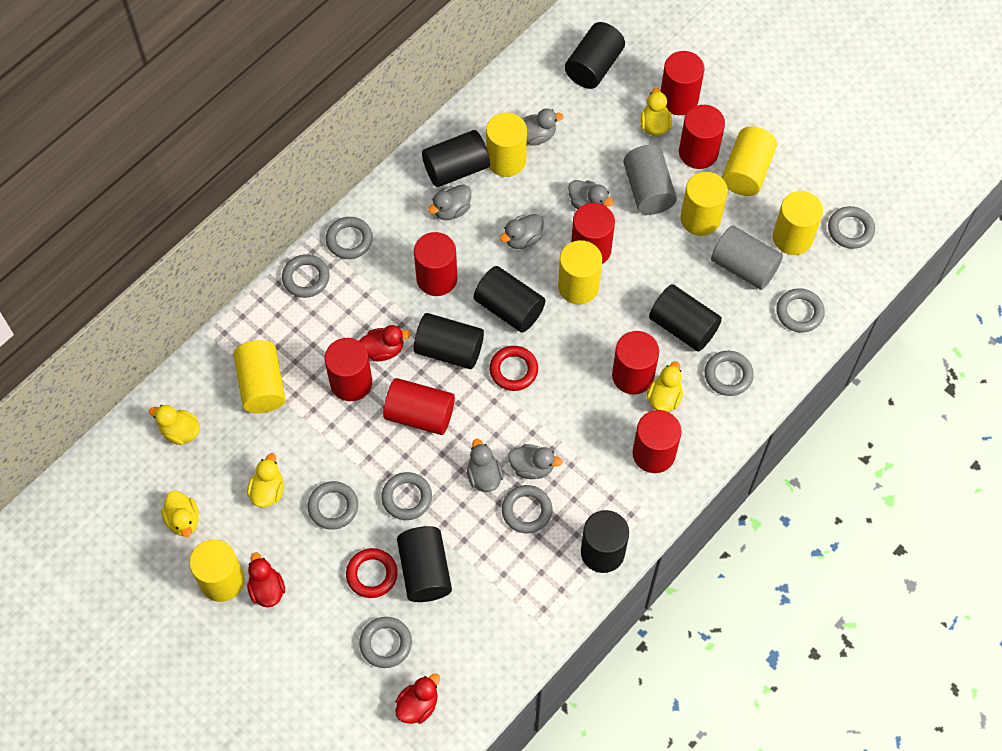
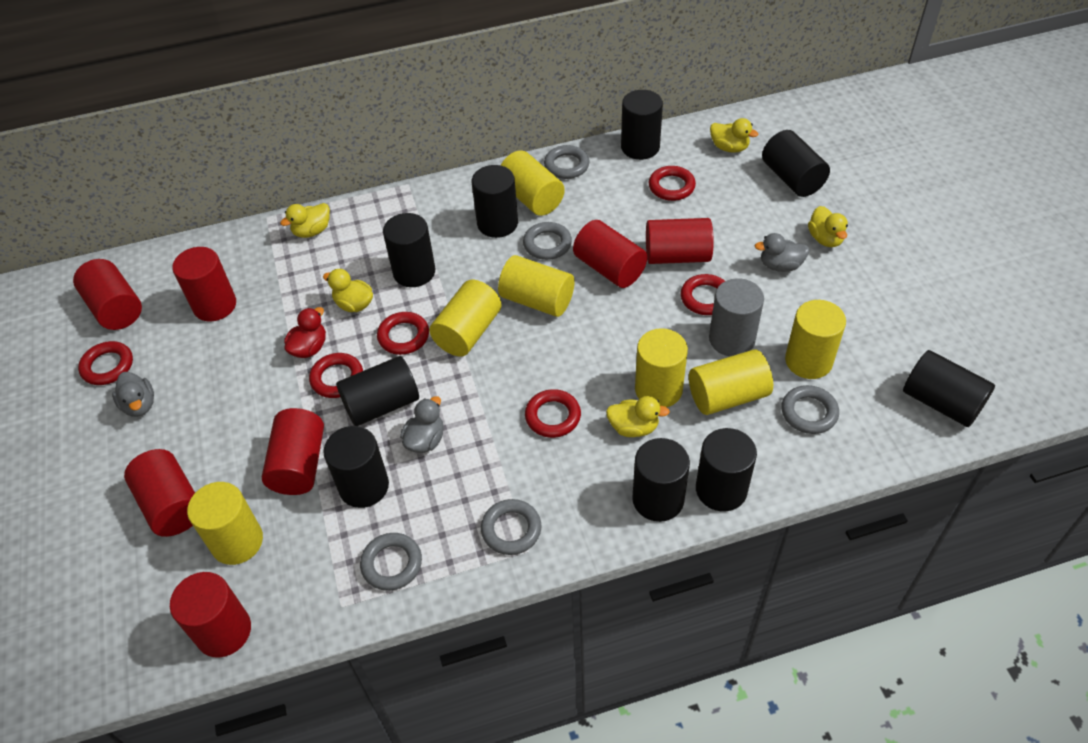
black cylinder: [397,526,452,602] [414,313,484,369] [422,130,490,187] [474,266,545,333] [565,22,625,89] [581,510,629,573] [649,284,722,352] = 7 -> [323,426,389,508] [336,356,419,426] [383,213,435,287] [472,165,518,238] [621,90,663,160] [632,438,690,522] [696,428,757,512] [762,130,830,197] [903,350,995,427] = 9
grey cylinder: [623,145,677,215] [711,225,783,290] = 2 -> [709,278,764,356] = 1
grey duck: [429,184,471,220] [467,439,503,492] [500,214,544,249] [508,444,563,479] [523,108,564,145] [568,180,614,210] = 6 -> [112,372,154,417] [400,396,444,453] [754,233,810,272] = 3
grey ring: [282,254,329,298] [307,481,358,530] [326,217,373,259] [359,617,412,668] [381,472,432,520] [502,485,552,533] [705,351,754,396] [776,288,825,333] [828,206,875,249] = 9 -> [360,533,422,591] [481,499,541,555] [523,222,572,260] [544,145,590,179] [781,385,839,434] = 5
red cylinder: [325,338,372,401] [383,378,455,435] [414,232,457,296] [571,203,615,264] [612,331,659,395] [632,410,682,473] [661,51,705,115] [679,105,725,169] = 8 -> [73,259,142,330] [124,449,195,537] [170,572,251,658] [172,247,236,321] [262,408,324,495] [573,220,648,288] [646,218,713,264] = 7
red duck: [247,553,285,607] [359,325,411,361] [395,673,440,724] = 3 -> [284,307,326,358] = 1
red ring: [346,548,398,598] [489,346,538,391] = 2 -> [78,341,133,385] [309,353,363,398] [377,312,429,355] [525,389,581,438] [649,166,696,201] [681,274,725,315] = 6

